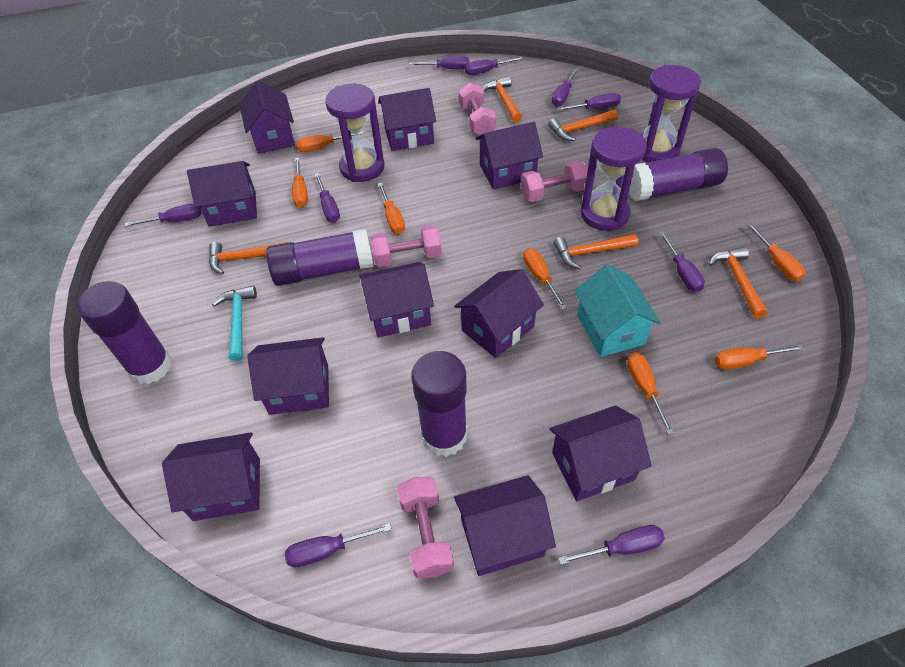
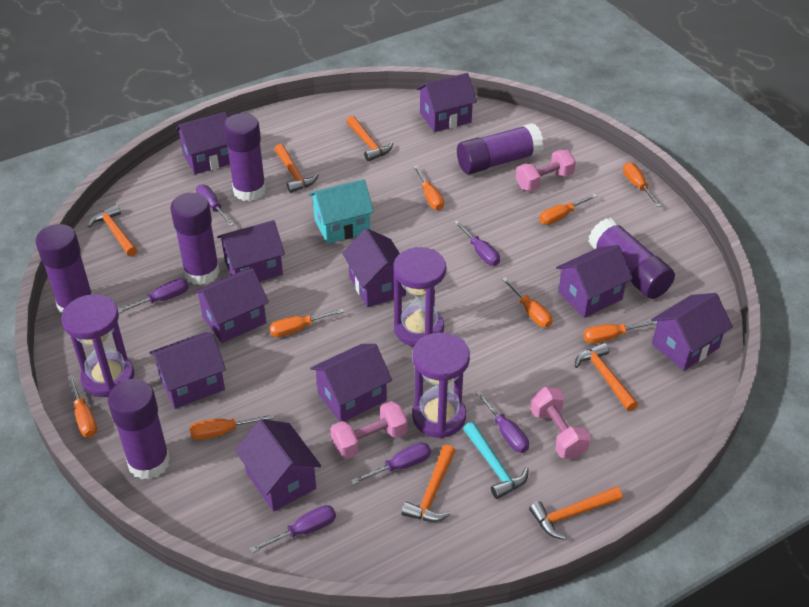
orange hammer: [209,242,288,275] [483,76,522,123] [548,110,618,141] [554,234,638,269] [709,247,768,319] = 5 -> [88,204,137,257] [275,144,319,193] [346,116,393,161] [402,445,455,522] [529,486,623,540] [575,342,638,411] = 6
orange screwdriver: [292,158,308,207] [296,131,364,152] [378,182,405,234] [523,248,567,309] [627,353,674,435] [715,344,804,370] [747,223,806,281] = 7 -> [68,375,97,438] [190,414,275,440] [269,308,345,337] [413,166,444,210] [502,277,552,327] [539,194,597,225] [583,321,657,344] [623,162,661,207] = 8
pink dumbbell: [370,225,442,267] [397,477,454,579] [459,83,496,135] [521,160,587,202] = 4 -> [330,401,408,459] [516,150,576,191] [530,387,591,459] = 3
purple glue stick: [77,281,172,384] [266,229,374,286] [411,351,467,457] [629,148,728,201] = 4 -> [36,224,92,314] [108,379,170,480] [170,193,220,285] [223,113,266,201] [457,123,544,174] [588,218,675,299] = 6
purple screwdriver: [125,204,202,227] [285,523,392,567] [314,173,340,222] [409,56,469,69] [465,57,523,75] [552,68,579,107] [557,93,621,111] [558,525,665,565] [659,231,705,292] = 9 -> [118,279,189,313] [196,185,234,226] [250,505,336,553] [351,443,431,485] [454,220,500,266] [476,391,529,453] = 6

